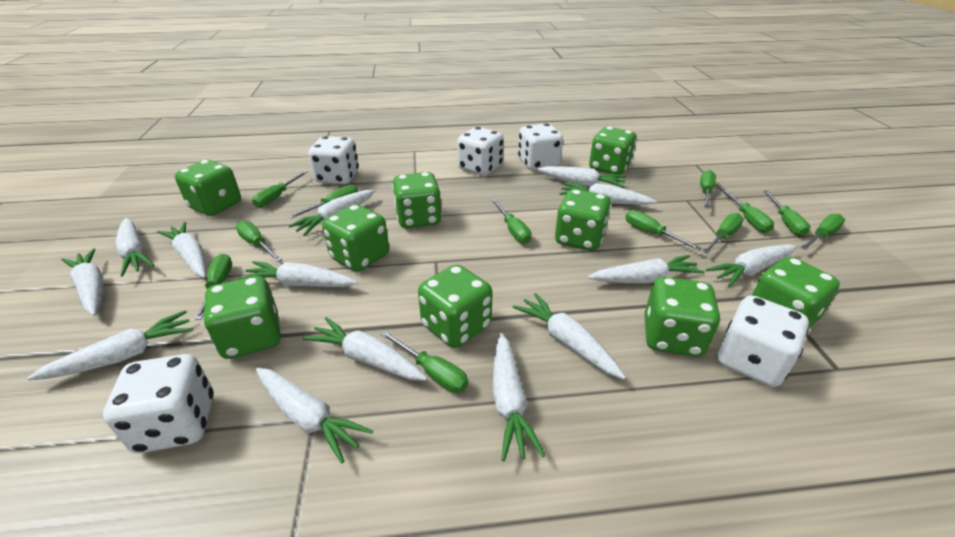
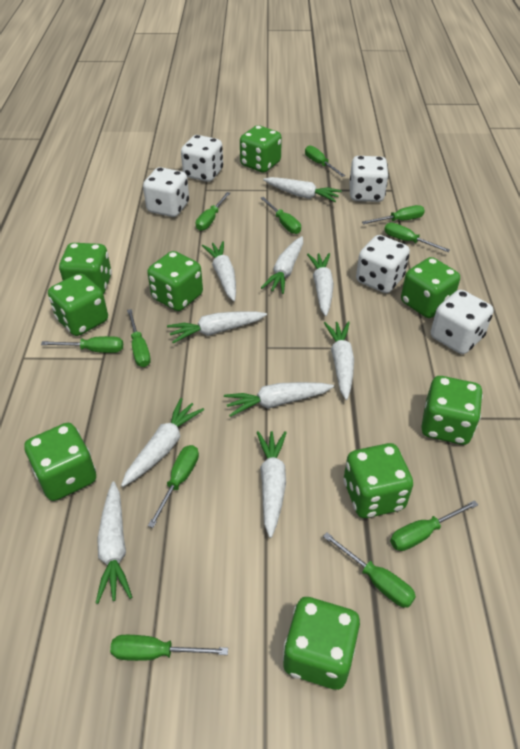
green screwdriver: [195,254,232,320] [236,221,282,262] [252,171,307,208] [288,185,358,219] [380,331,468,393] [491,199,532,244] [625,210,702,251] [700,170,716,208] [702,213,744,254] [721,188,774,232] [763,191,810,236] [801,214,845,250] = 12 -> [41,336,123,353] [110,635,228,661] [127,309,151,367] [148,445,199,528] [196,192,230,231] [261,197,301,234] [305,145,345,177] [323,533,416,607] [362,205,425,224] [384,223,450,252] [390,500,478,551] = 11
white carrot: [27,310,193,381] [61,248,104,316] [116,218,154,277] [157,222,206,278] [239,261,358,287] [256,368,373,463] [289,190,375,236] [303,317,427,381] [492,333,545,461] [513,293,626,379] [537,166,626,188] [560,182,657,205] [588,255,705,283] [706,245,796,287] = 14 -> [96,482,132,604] [121,398,204,487] [167,311,267,343] [202,241,236,301] [224,382,334,417] [257,431,287,538] [261,236,303,294] [263,177,342,202] [307,253,334,316] [324,321,354,400] = 10

